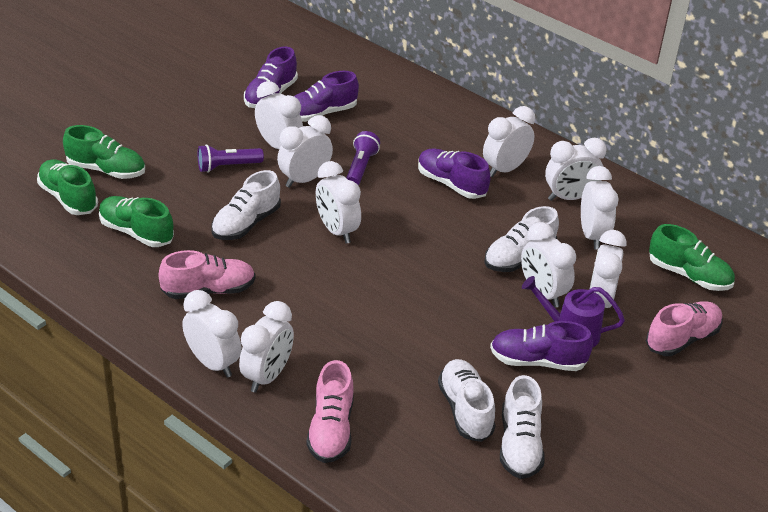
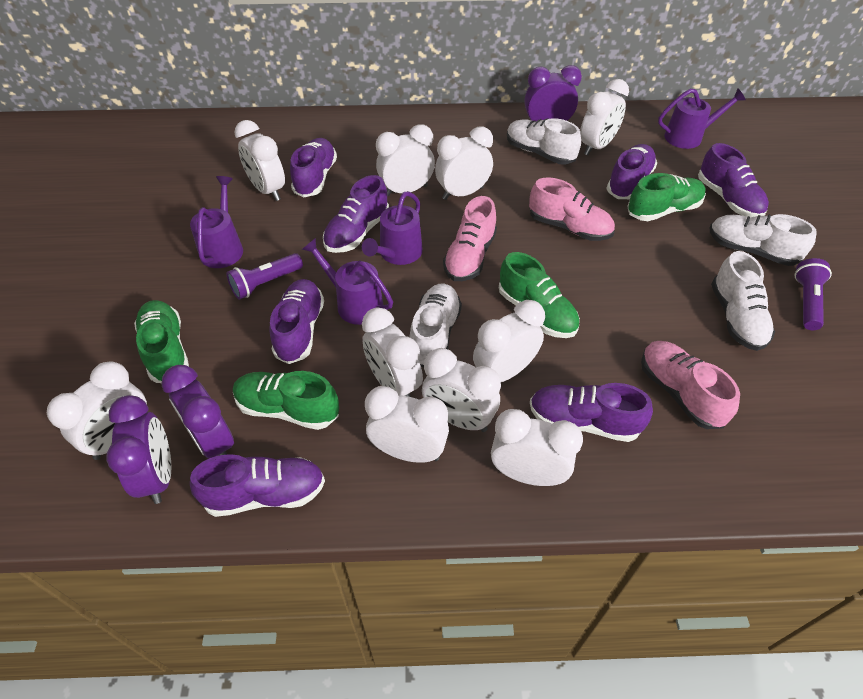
purple clock: none = 0 -> [106,395,171,504] [161,365,234,459] [524,65,582,121] = 3
purple shoe: [244,46,298,108] [294,71,359,122] [418,148,490,199] [490,321,593,371] = 4 -> [190,454,325,517] [270,279,324,364] [290,138,337,197] [323,175,389,253] [530,383,653,442] [606,144,657,199] [698,143,769,217] = 7
purple watering can: [522,276,625,347] = 1 -> [190,176,243,268] [302,238,393,325] [362,191,423,265] [658,88,746,149] = 4

